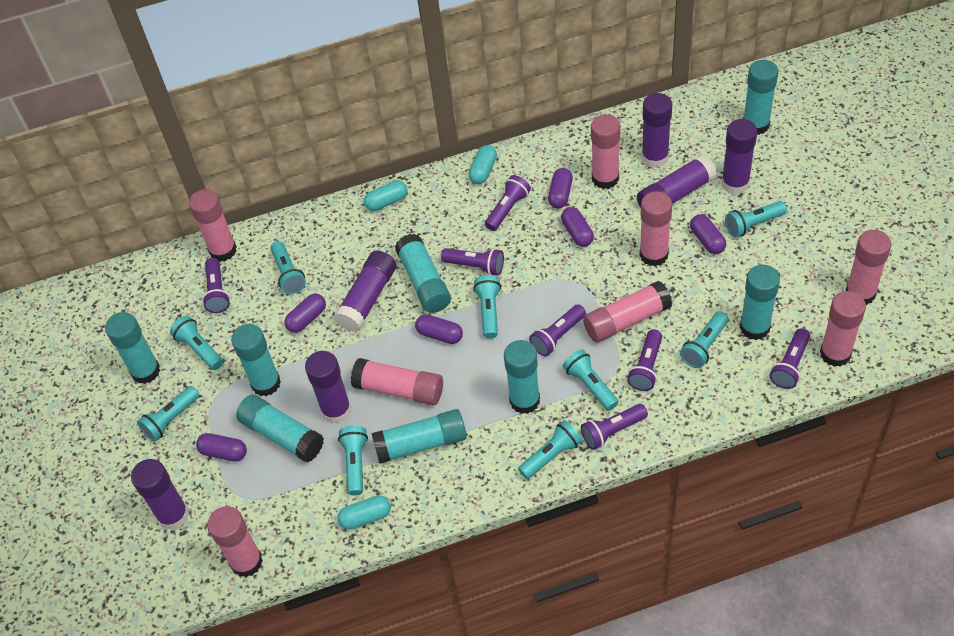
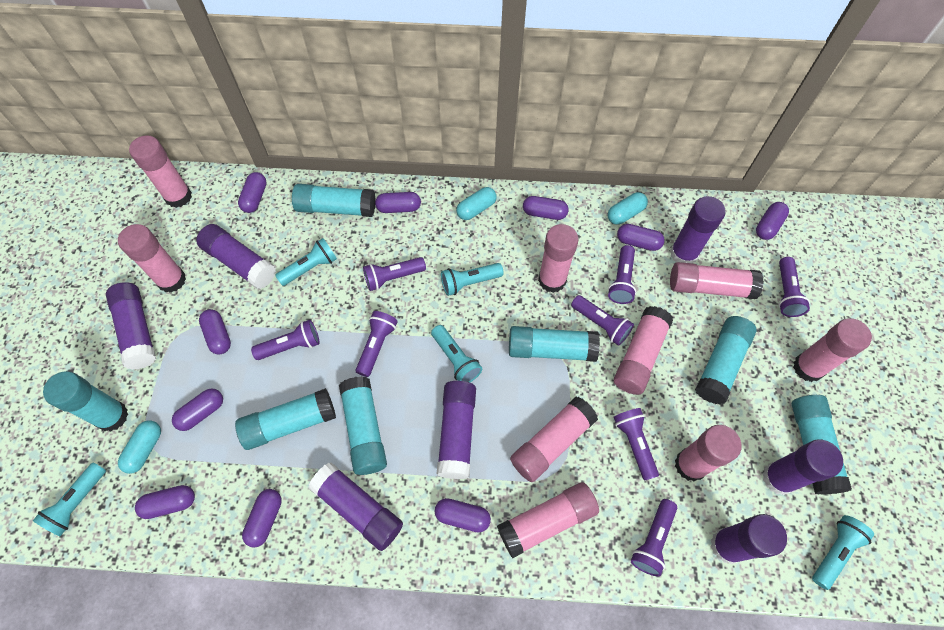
pink glue stick: [189,189,237,262] [207,506,263,577] [351,358,443,405] [583,281,672,343] [591,115,620,189] [640,191,672,266] [820,291,866,367] [846,230,891,305] = 8 -> [118,224,186,293] [129,135,192,208] [497,482,599,558] [510,397,598,482] [538,224,579,293] [614,306,673,395] [670,262,764,299] [675,425,741,481] [793,318,872,382] = 9
purple capsule: [196,433,247,462] [284,294,326,333] [415,314,463,344] [548,168,573,209] [561,207,594,247] [690,214,726,254] = 6 -> [135,485,195,519] [172,389,223,431] [199,309,231,355] [238,172,267,213] [242,489,282,547] [375,192,421,213] [435,498,491,532] [523,196,569,220] [617,224,665,251] [756,202,789,240] = 10
purple flashlight: [202,258,230,313] [441,248,504,276] [485,175,531,231] [529,304,586,356] [581,404,648,450] [627,329,662,391] [770,328,810,389] = 7 -> [251,320,320,360] [356,311,398,377] [363,257,426,291] [571,295,634,346] [608,245,636,304] [614,408,659,480] [631,499,677,577] [779,257,810,317] = 8
purple glue stick: [131,459,189,530] [305,351,351,423] [334,251,396,332] [637,155,717,208] [641,93,672,168] [721,119,757,194] = 6 -> [106,282,156,370] [196,224,276,289] [308,462,403,551] [437,381,476,479] [670,196,726,264] [711,514,787,564] [762,439,843,495] = 7
turquoise flashlight: [137,386,199,442] [170,316,223,370] [270,241,306,294] [338,426,368,496] [473,275,501,339] [518,420,582,479] [563,349,619,411] [680,311,728,368] [725,201,787,238] = 9 -> [33,462,106,536] [275,238,337,286] [431,325,482,382] [441,263,504,296] [812,515,874,590] = 5
turquoise glue stick: [105,312,160,384] [231,324,281,396] [236,395,324,462] [371,409,467,464] [395,234,451,313] [504,340,540,414] [740,265,780,340] [743,60,778,135] = 8 -> [43,371,128,432] [235,388,336,450] [292,184,375,217] [339,376,387,475] [509,326,600,362] [695,316,757,405] [792,395,852,495] = 7

